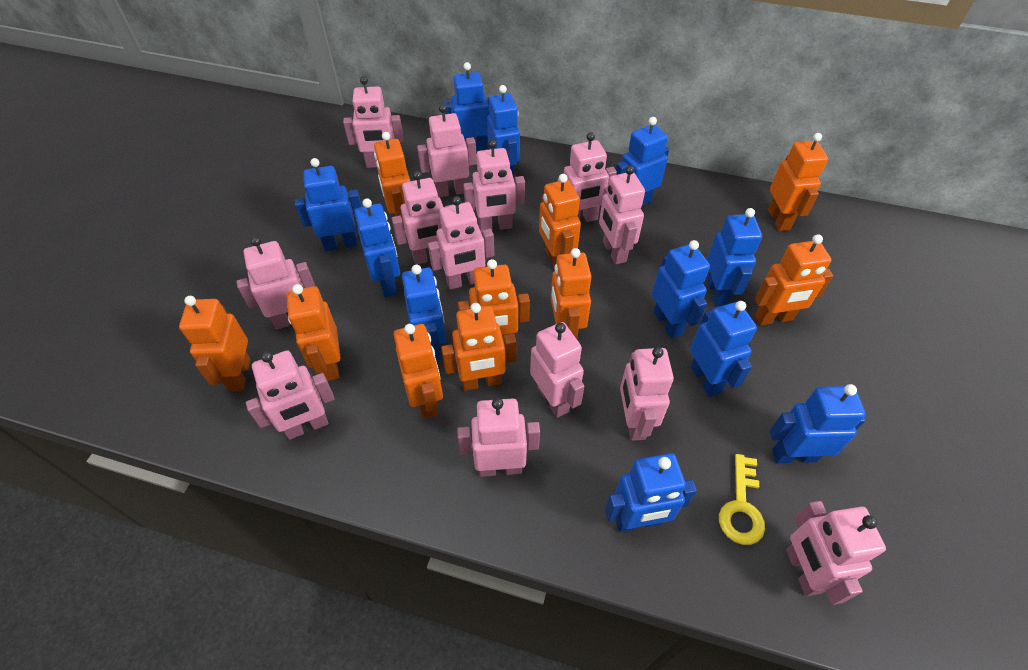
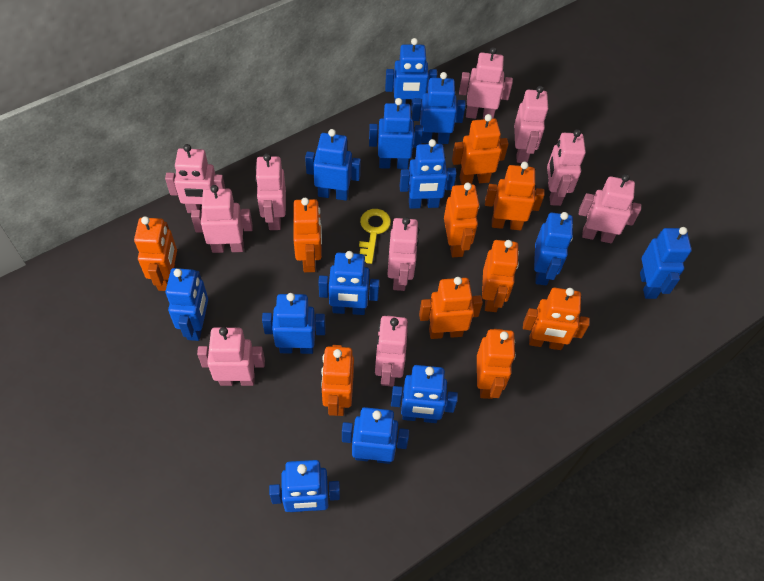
blue robot: [295,158,362,251] [354,198,400,297] [402,265,446,360] [442,62,489,152] [487,85,520,174] [605,453,697,532] [616,117,669,206] [652,240,710,338] [690,301,757,397] [707,208,762,306] [769,384,866,463] = 11 -> [165,268,208,341] [262,293,326,354] [269,460,340,512] [305,129,361,201] [318,251,379,315] [342,407,409,464] [369,98,423,169] [385,38,437,109] [391,365,458,423] [400,139,457,209] [412,72,466,144] [534,212,573,285] [640,227,692,299] = 13
pink robot: [236,236,315,330] [246,350,335,440] [343,76,404,168] [392,171,453,265] [417,104,477,197] [428,196,494,290] [457,398,540,477] [463,140,525,232] [530,322,584,418] [557,132,617,222] [599,166,645,264] [620,347,674,441] [786,501,886,605] = 13 -> [165,144,225,213] [191,185,253,253] [197,327,265,386] [255,154,286,230] [375,316,408,387] [387,217,419,291] [459,47,513,119] [514,86,549,163] [547,129,586,206] [579,174,641,243] = 10

